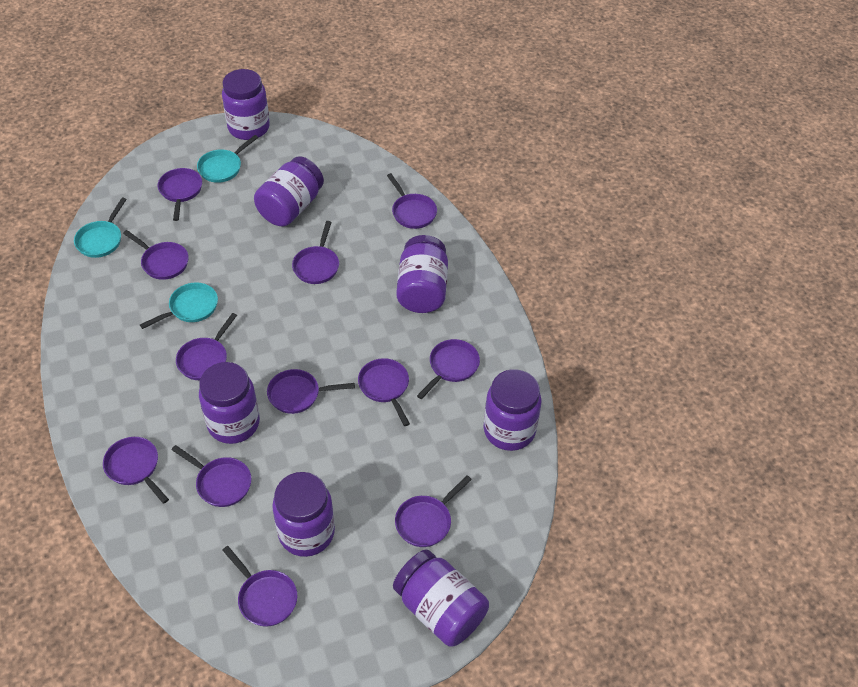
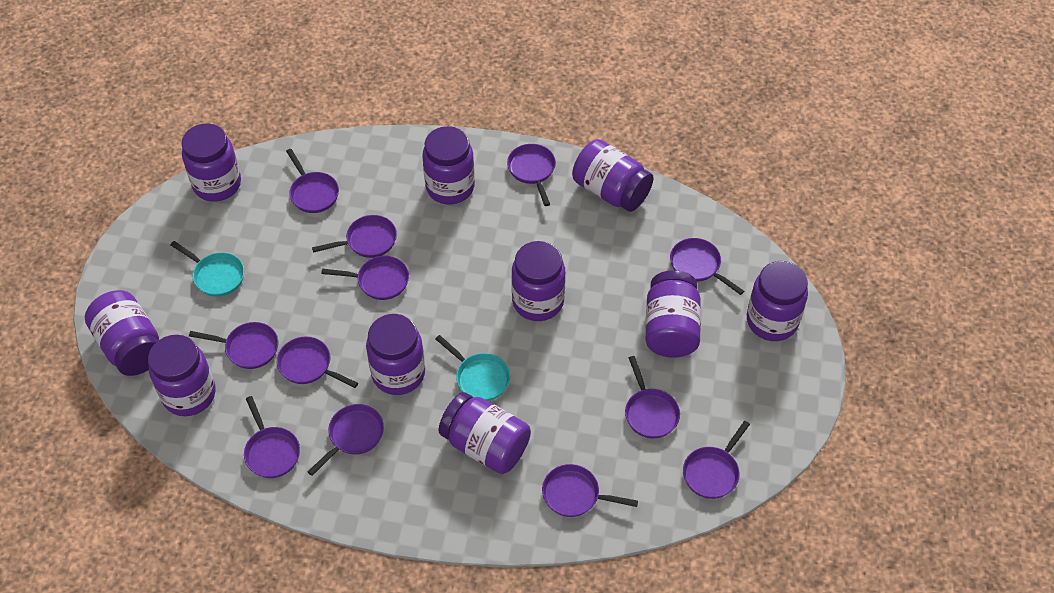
purple jar: [199,362,260,444] [222,69,270,140] [254,156,324,226] [272,472,335,557] [393,549,489,647] [396,235,448,313] [484,369,542,451] = 7 -> [85,290,159,376] [148,335,216,416] [181,123,241,202] [366,314,425,395] [422,126,475,205] [439,392,531,474] [511,241,565,321] [572,139,654,212] [645,270,701,358] [747,261,808,341] = 10
turquoise pan: [74,198,127,258] [140,283,218,329] [197,135,258,183] = 3 -> [171,241,244,297] [435,335,510,401] = 2

